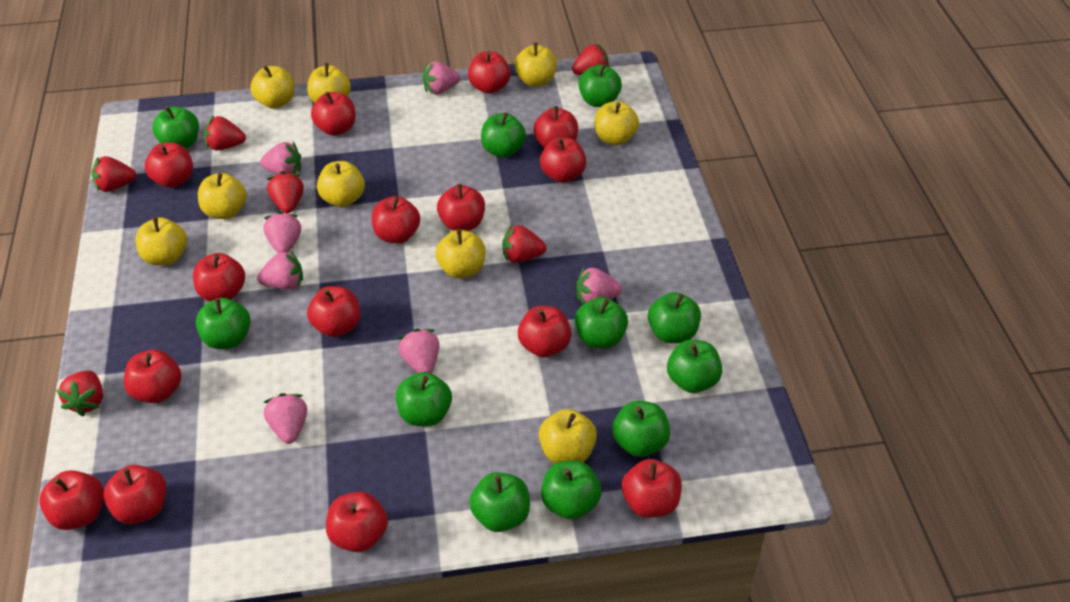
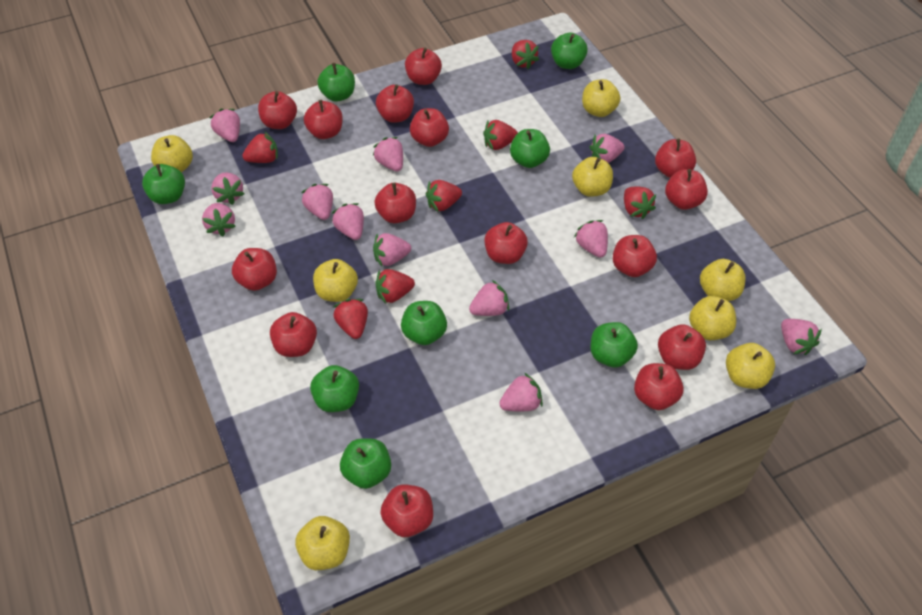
green apple: [153,106,199,149] [196,298,251,349] [396,372,452,426] [469,472,530,532] [481,113,526,157] [541,461,601,520] [575,297,628,348] [578,63,622,107] [612,401,670,457] [648,292,701,343] [667,340,722,393] = 11 -> [142,164,185,204] [310,365,359,412] [317,63,355,102] [340,438,391,489] [401,301,447,345] [510,129,550,168] [551,33,588,69] [590,322,638,368] = 8
pink strawberry: [257,250,303,290] [260,142,301,175] [263,393,307,444] [264,211,301,253] [398,329,439,373] [423,62,460,95] [577,267,622,304] = 7 -> [202,203,236,236] [209,109,240,142] [211,172,244,205] [301,184,333,220] [332,203,364,240] [373,137,403,171] [373,233,411,266] [469,280,509,316] [499,373,543,412] [574,220,608,258] [589,134,625,163] [781,319,822,355] = 12
red strawberry: [56,370,103,416] [92,156,136,192] [204,116,246,150] [267,171,304,213] [502,224,547,263] [572,43,609,75] = 6 -> [242,132,278,163] [333,299,368,339] [375,269,415,304] [426,180,462,212] [483,120,518,150] [512,40,539,69] [624,186,656,219] = 7
yellow apple: [136,217,187,266] [198,173,247,219] [250,65,294,109] [307,63,351,103] [317,161,365,207] [435,229,485,279] [515,42,557,87] [539,409,597,463] [594,101,639,145] = 9 -> [151,135,193,172] [295,516,350,570] [313,259,358,302] [572,157,613,197] [582,79,620,117] [689,296,736,340] [700,259,746,301] [726,343,775,389] = 8

